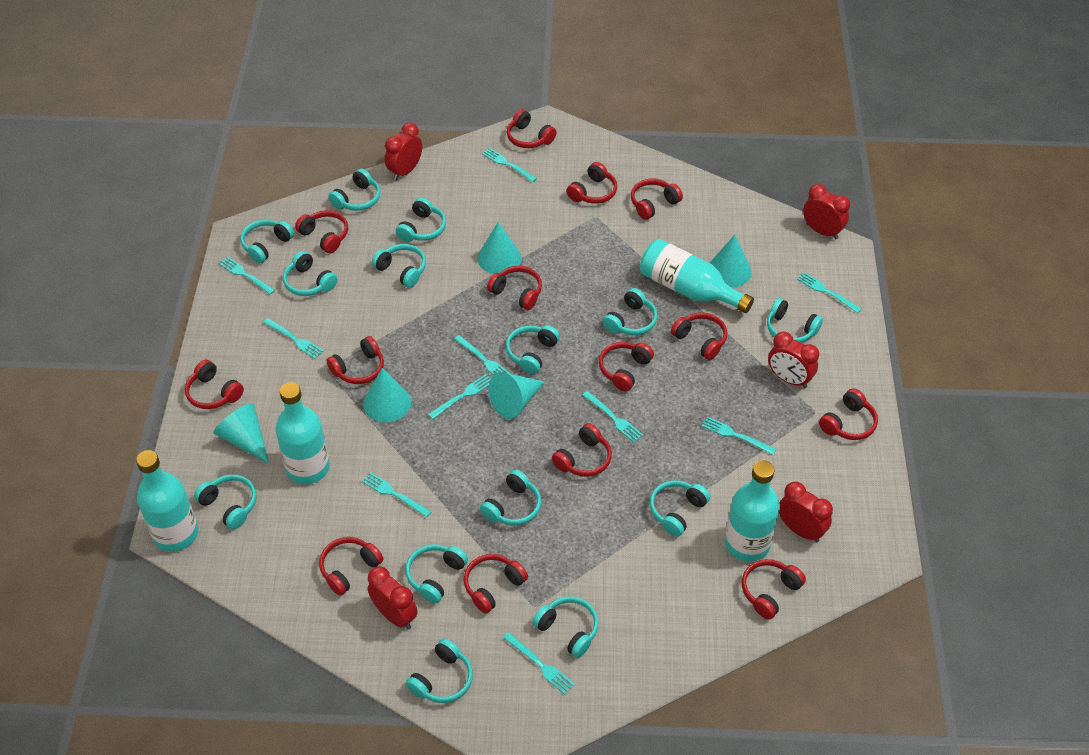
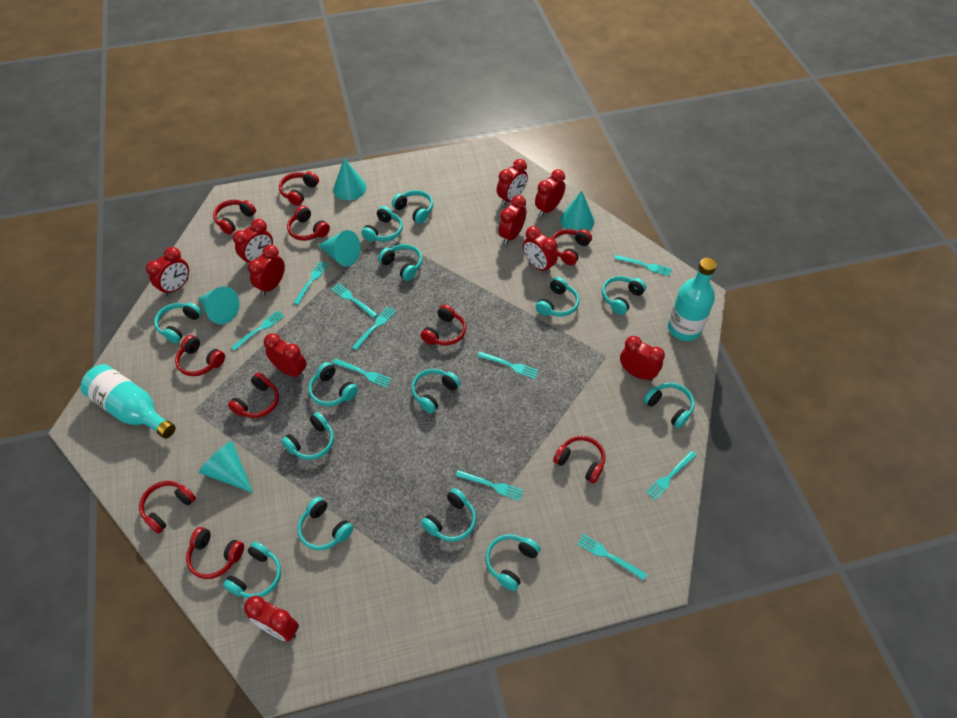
red clock: [367,566,418,630] [385,123,422,181] [768,331,819,388] [779,482,833,542] [803,184,850,239] = 5 -> [146,247,189,296] [233,219,273,266] [244,596,299,641] [248,245,285,296] [264,333,307,378] [497,159,528,205] [499,195,526,244] [523,226,558,274] [535,169,565,216] [620,336,665,381] = 10
red headphones: [185,360,244,409] [295,210,348,253] [319,537,384,596] [326,336,384,384] [464,554,528,613] [487,266,542,310] [507,109,557,148] [552,423,612,477] [567,162,617,204] [599,342,654,391] [631,179,683,220] [671,312,727,360] [742,559,806,619] [819,388,878,440] = 14 -> [139,481,196,534] [175,335,225,376] [186,527,244,579] [213,200,256,234] [228,373,279,418] [279,171,319,206] [287,206,330,241] [420,304,466,346] [552,229,592,265] [553,436,605,484] = 10
turquoise bottle: [136,450,199,552] [276,382,330,484] [640,239,754,313] [725,460,780,562] = 4 -> [80,364,176,439] [668,258,717,341] = 2

